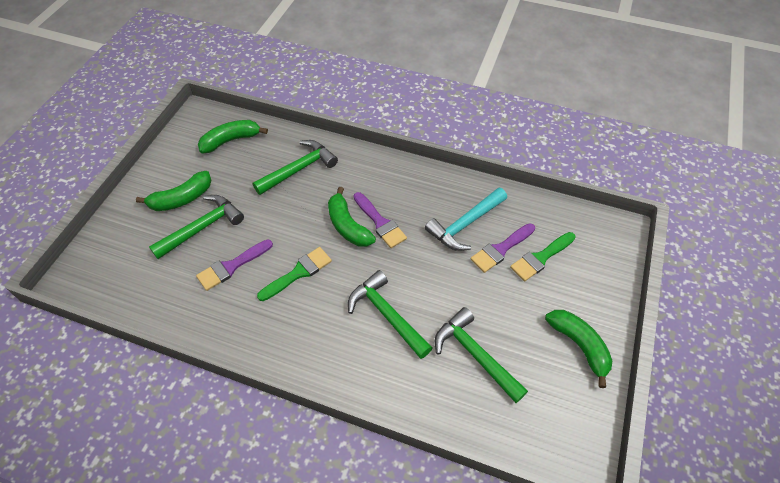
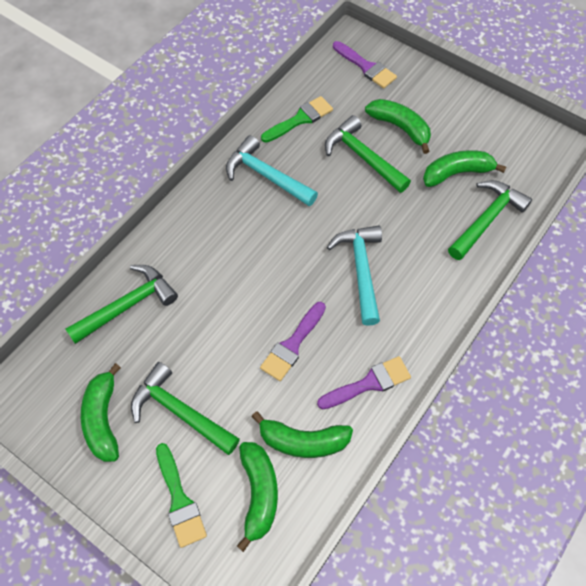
green banana: [136,171,211,211] [198,120,268,153] [328,187,376,247] [545,310,612,388] = 4 -> [81,363,121,462] [237,442,278,552] [252,411,353,458] [365,99,431,154] [423,150,506,187] = 5
turquoise hammer: [425,188,507,251] = 1 -> [226,135,318,206] [327,225,382,326] = 2

